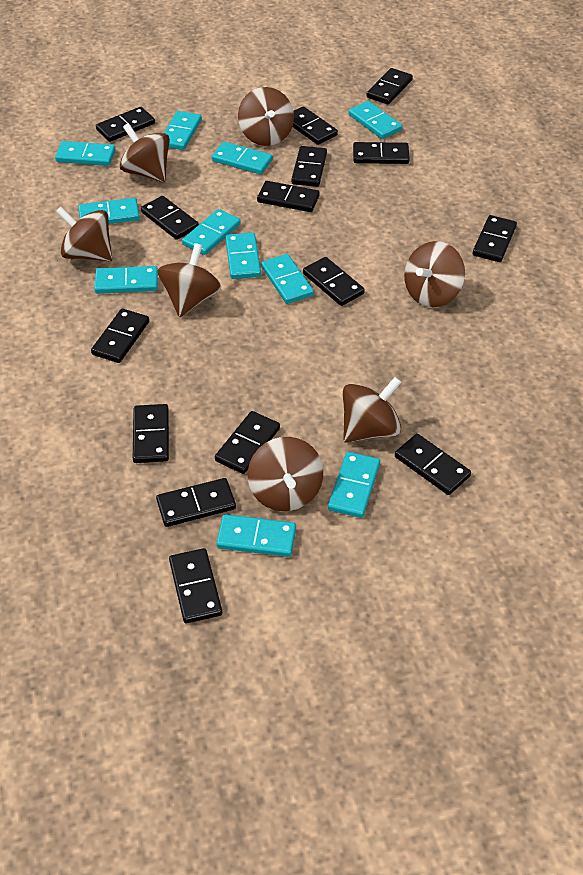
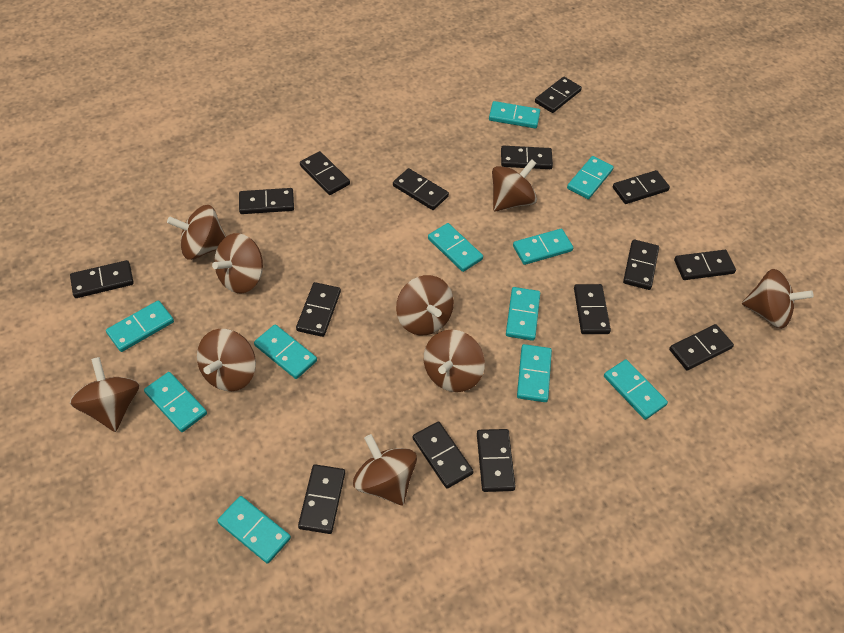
brown spinning top: [56,207,112,262] [120,123,170,182] [157,243,221,317] [238,87,294,146] [248,437,323,511] [343,377,401,443] [404,241,465,307] = 7 -> [70,357,139,432] [167,205,226,260] [197,329,256,391] [212,233,263,293] [353,434,417,506] [396,275,454,335] [424,330,485,392] [492,159,537,211] [742,269,814,329] = 9

